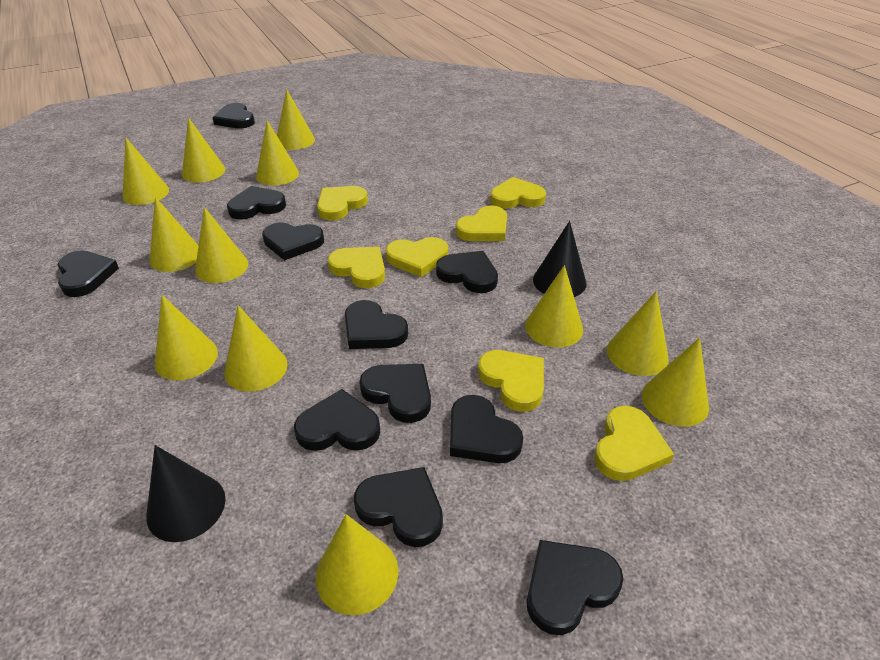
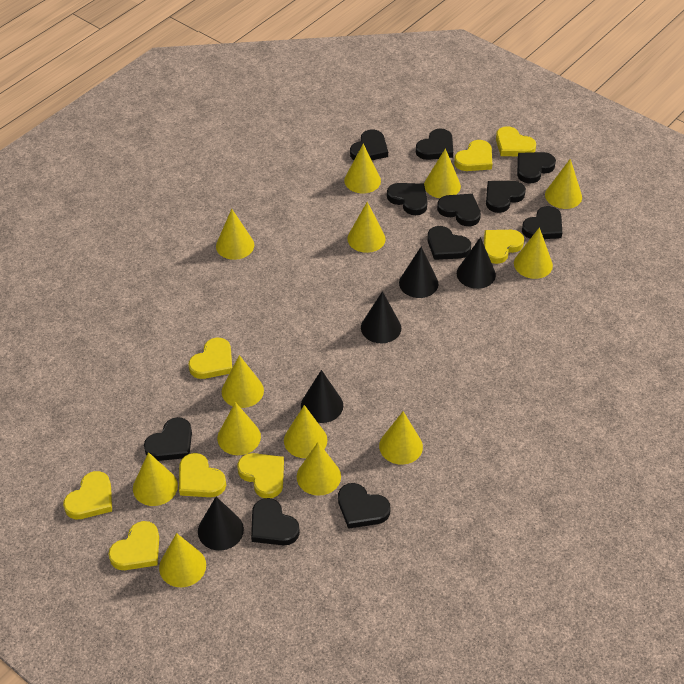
black cone: [147,445,225,542] [533,221,586,297] = 2 -> [198,497,244,550] [301,370,343,423] [361,291,401,343] [399,247,438,298] [457,237,496,289] = 5
yellow cone: [122,138,169,205] [149,197,199,272] [154,295,218,380] [182,117,225,182] [195,207,248,283] [224,305,288,392] [256,121,299,186] [277,89,315,150] [316,514,398,615] [525,265,583,348] [607,291,669,376] [642,337,709,427] = 12 -> [133,452,178,506] [159,533,206,587] [216,209,254,260] [217,402,261,455] [222,355,264,408] [284,405,327,458] [297,442,341,496] [344,144,381,193] [347,202,386,253] [379,411,423,465] [424,148,461,198] [514,227,553,279] [545,159,582,209] = 13
yellow heart: [317,186,368,220] [328,247,385,288] [386,237,448,277] [456,206,507,241] [478,350,544,412] [490,177,546,209] [594,406,674,481] = 7 -> [63,471,112,519] [108,521,159,570] [179,453,226,497] [188,338,232,379] [237,453,284,498] [454,140,492,171] [484,230,524,264] [496,126,536,156] = 8

